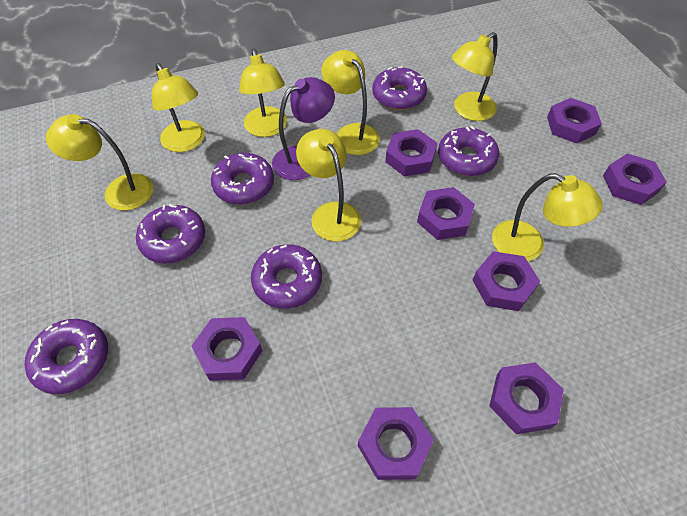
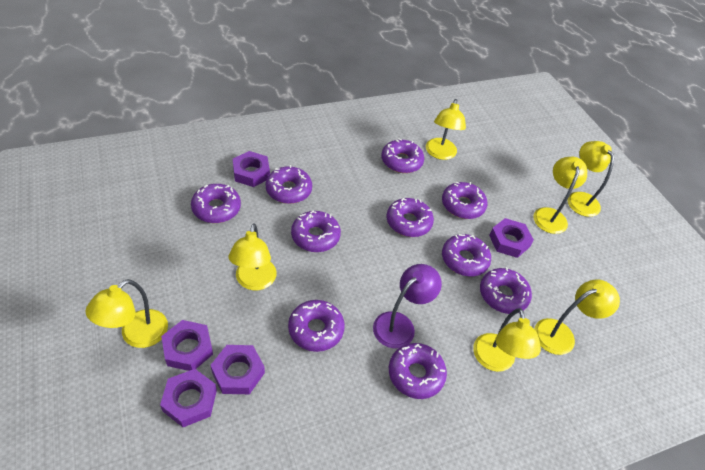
purple donut: [24,319,108,394] [136,204,205,264] [211,153,274,205] [251,244,322,309] [372,66,427,110] [438,126,499,176] = 6 -> [191,184,241,223] [266,165,312,204] [288,300,345,352] [291,211,341,252] [381,138,424,173] [387,198,434,237] [389,343,447,399] [442,182,487,219] [442,234,491,276] [480,267,532,314] = 10
purple nut: [191,317,262,381] [358,407,434,480] [385,129,437,176] [417,187,475,240] [472,251,540,311] [489,362,564,434] [547,98,602,144] [603,154,667,205] = 8 -> [160,369,217,427] [161,320,213,371] [210,345,265,394] [233,151,270,187] [489,218,534,258] = 5

